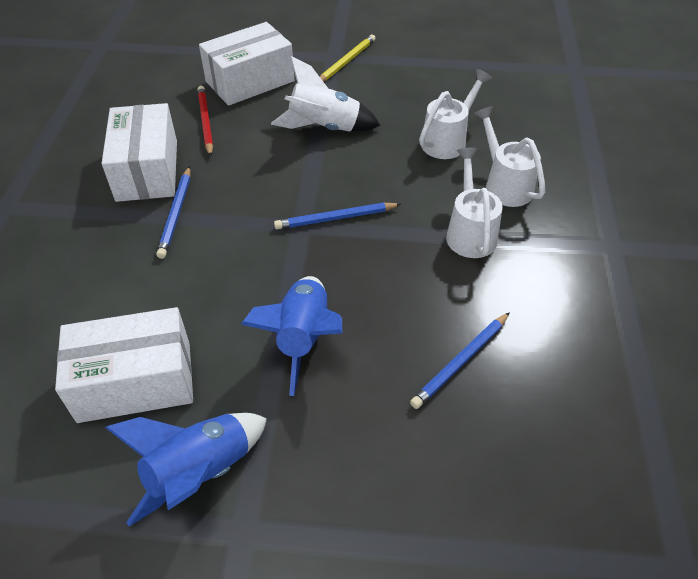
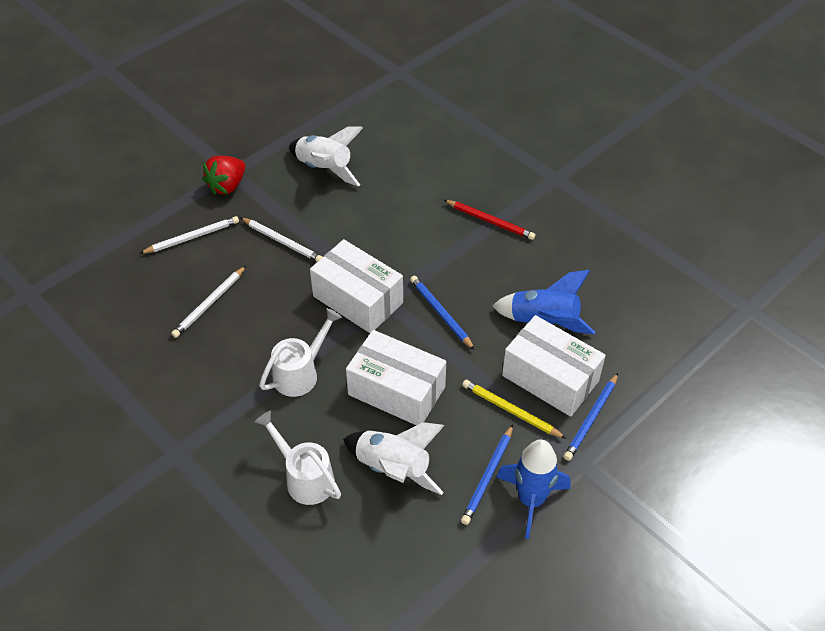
red strawberry: none = 0 -> [202,156,245,195] = 1
white pencil: none = 0 -> [139,216,239,254] [171,266,246,338] [240,217,323,262] = 3
white rocket: [271,56,381,132] = 1 -> [289,126,363,187] [343,422,445,495] = 2
white watering can: [419,69,492,159] [446,148,503,258] [474,106,545,207] = 3 -> [255,411,341,505] [259,308,342,397] = 2

